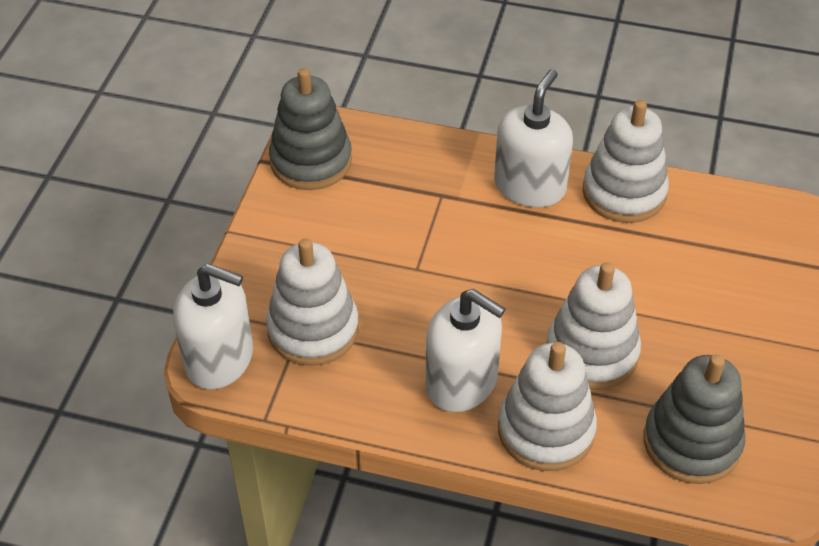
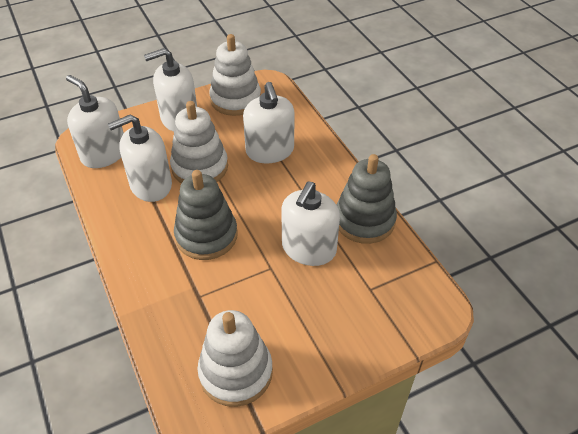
white soap dispenser: [173,264,253,390] [425,289,505,412] [494,69,573,207] = 3 -> [66,75,124,168] [108,115,172,202] [144,48,197,132] [243,82,295,163] [281,182,340,266] = 5
white stacking toy: [266,238,359,366] [498,342,597,471] [546,262,641,390] [583,100,669,223] = 4 -> [170,101,228,183] [198,310,273,407] [209,34,261,116] = 3

